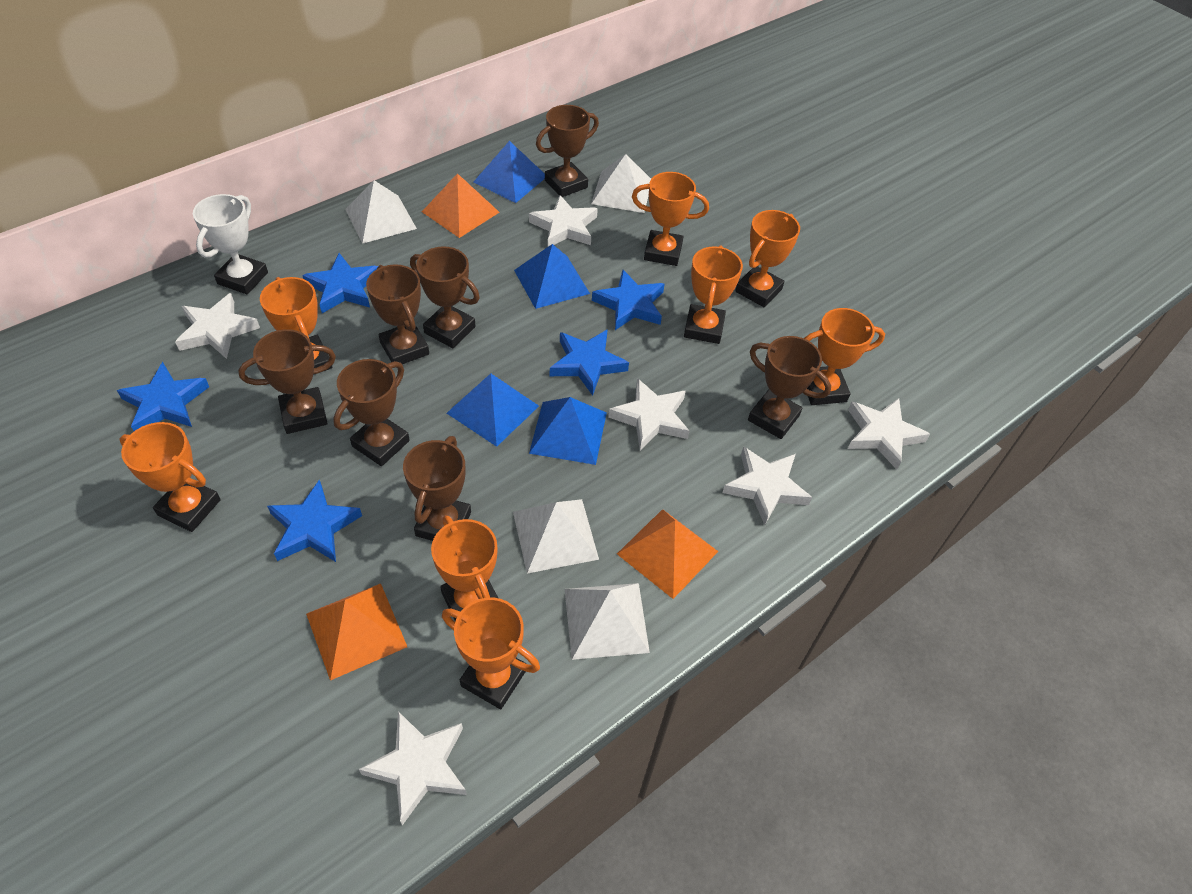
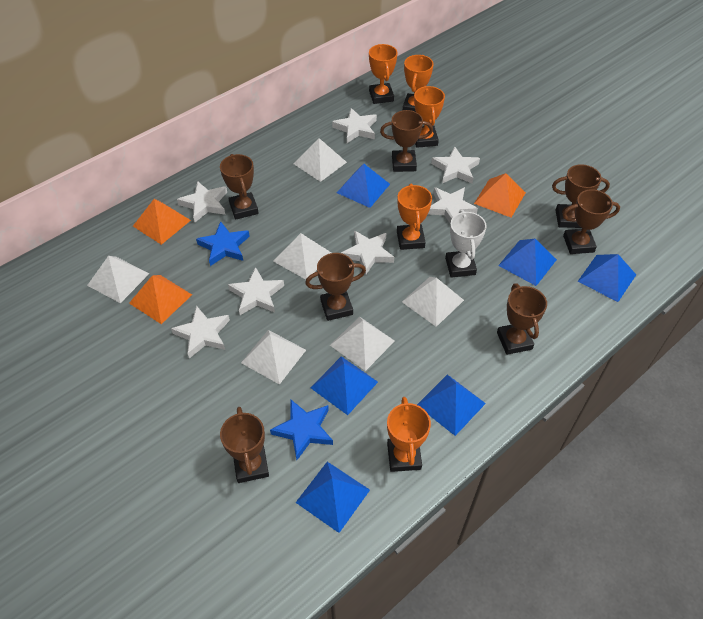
blue pyramid: [447,373,539,447] [474,141,545,203] [514,244,590,309] [529,397,607,465] = 4 -> [295,462,370,533] [311,356,378,415] [337,164,390,208] [417,374,486,436] [498,239,557,286] [578,254,636,302] = 6
blue star: [117,362,209,431] [267,479,362,562] [302,253,378,313] [550,329,629,396] [592,270,665,330] = 5 -> [196,221,250,266] [270,400,333,460] = 2
orange trophy: [120,422,221,532] [260,277,332,375] [431,515,498,621] [442,597,540,709] [632,172,709,266] [684,245,743,344] [735,210,800,307] [804,308,885,405] = 8 -> [369,44,398,104] [387,397,431,472] [397,183,432,250] [403,55,434,112] [414,86,445,148] = 5
white pyramid: [345,180,417,244] [513,499,599,574] [565,583,650,660] [591,154,651,213] = 4 -> [87,256,149,303] [241,330,306,385] [273,233,331,280] [294,138,347,182] [330,317,395,371] [402,277,464,327] = 6
white star: [175,293,260,359] [359,711,467,825] [529,195,598,247] [608,378,690,450] [722,446,812,525] [848,398,930,470] = 6 -> [171,306,230,359] [177,181,227,222] [228,267,284,315] [332,108,377,143] [341,230,394,275] [428,187,478,224] [431,147,480,183] = 7

